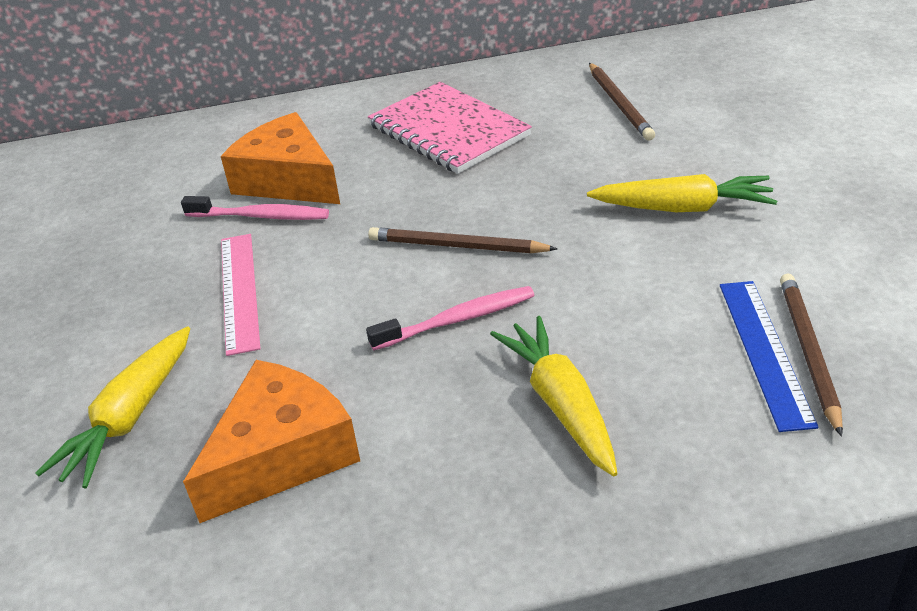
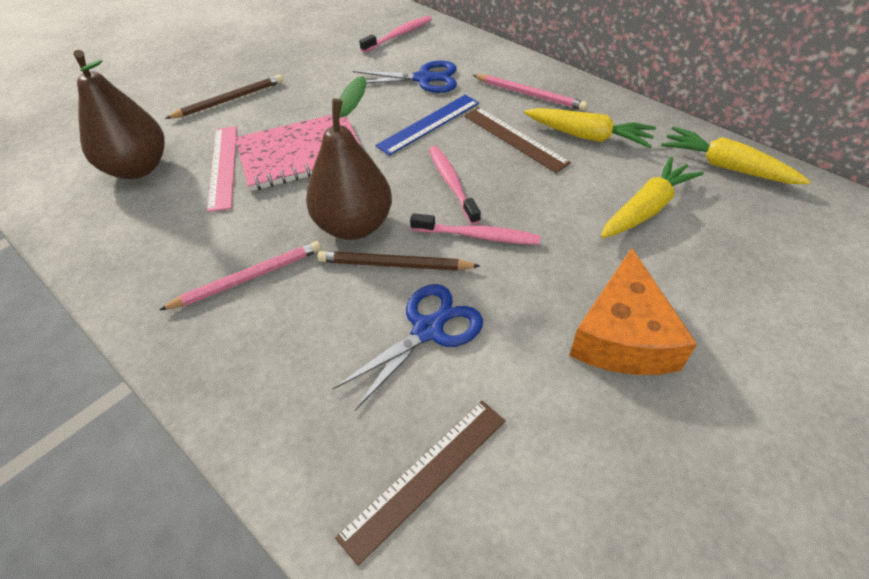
blue scissors: none = 0 -> [332,284,483,411] [353,61,457,93] = 2
brown pear: none = 0 -> [73,50,165,179] [306,76,392,240] = 2
brown pencil: [368,227,557,253] [589,63,655,140] [780,274,843,437] = 3 -> [165,75,283,119] [317,251,480,271] = 2
brown ruler: none = 0 -> [335,400,505,566] [464,107,571,173] = 2
orange cheese: [183,360,360,523] [221,112,340,204] = 2 -> [569,248,697,375] = 1
pink pencil: none = 0 -> [159,241,322,310] [473,74,588,111] = 2
pink toothbrush: [181,196,329,220] [366,286,535,351] = 2 -> [359,16,432,53] [410,213,541,245] [429,146,481,225] = 3

